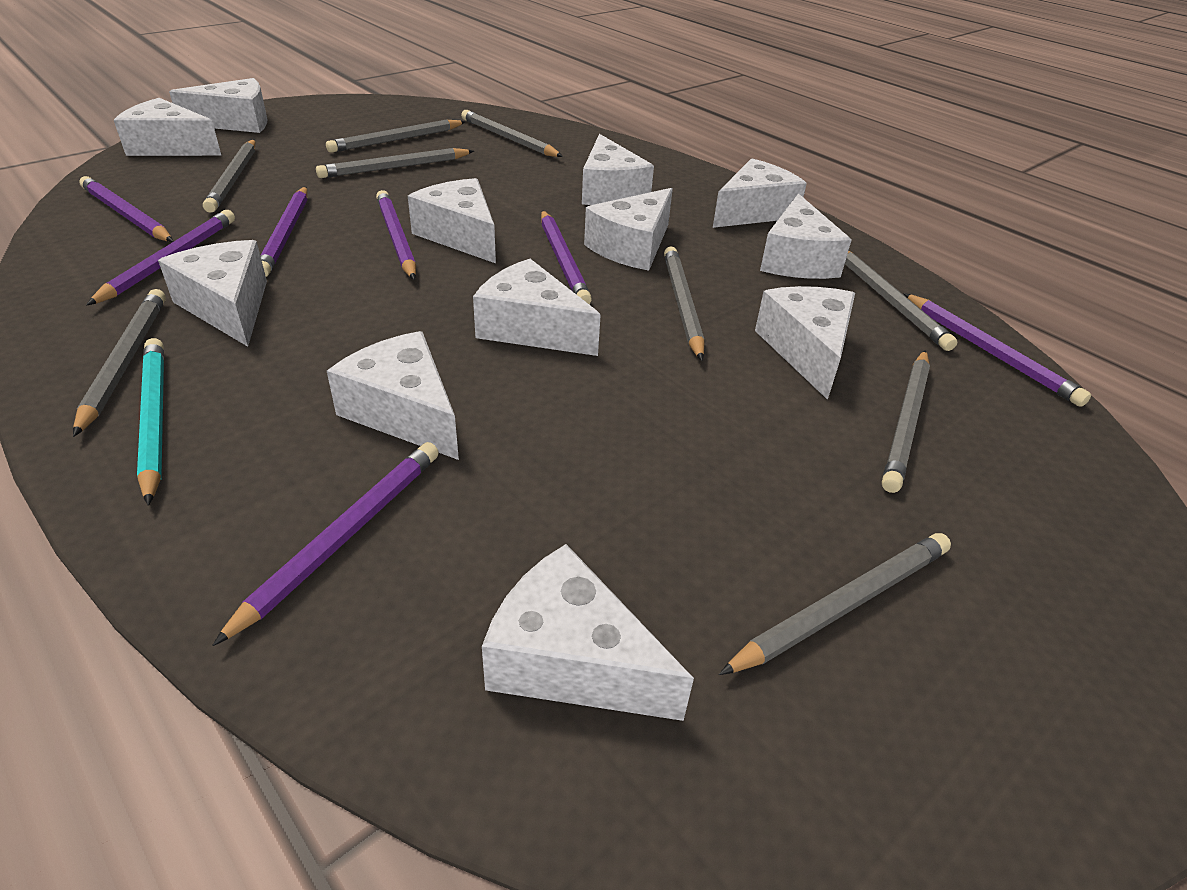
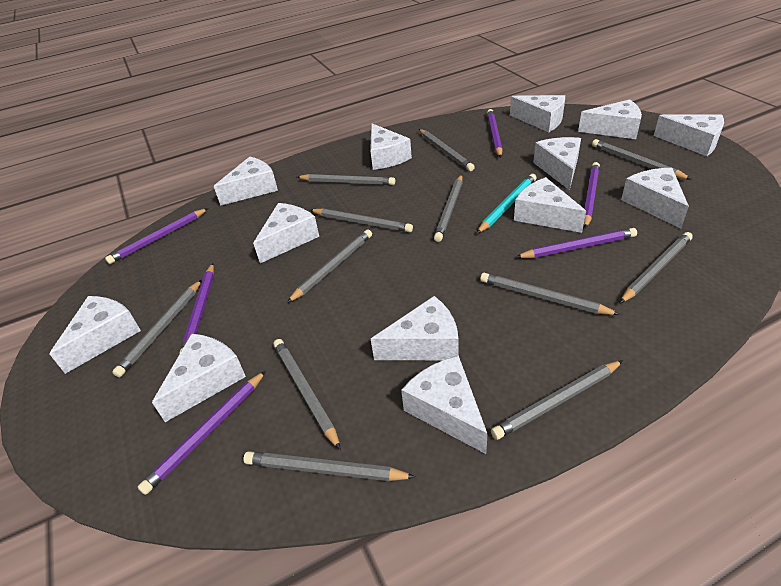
grey pencil: [73,289,166,437] [203,140,255,213] [316,148,474,178] [326,119,466,153] [461,110,563,157] [664,247,705,361] [719,533,951,675] [845,251,958,351] [882,350,930,493] = 9 -> [112,279,202,377] [243,451,416,481] [273,339,341,450] [287,229,372,303] [297,174,395,185] [310,208,413,232] [419,129,475,171] [434,174,462,242] [480,273,620,315] [491,360,623,440] [592,139,692,180] [620,232,693,303] = 12
purple pencil: [79,176,174,242] [86,210,235,306] [212,442,439,646] [260,187,307,277] [376,190,416,280] [541,210,592,304] [903,293,1091,407] = 7 -> [105,208,209,264] [138,371,266,495] [179,263,214,354] [487,109,503,158] [516,228,637,258] [584,162,600,229] = 6
white cheese: [114,98,222,156] [158,240,267,347] [169,78,267,133] [327,331,459,460] [408,178,496,263] [473,259,601,356] [482,544,694,721] [582,134,654,205] [584,188,673,271] [713,159,807,228] [755,286,855,400] [760,193,851,279] = 12 -> [49,296,141,374] [152,333,246,422] [214,157,278,206] [253,203,319,263] [370,123,412,170] [371,296,459,360] [401,356,488,454] [510,95,565,132] [514,177,586,233] [533,137,581,190] [578,99,642,139] [621,168,689,228] [654,114,724,156] = 13

